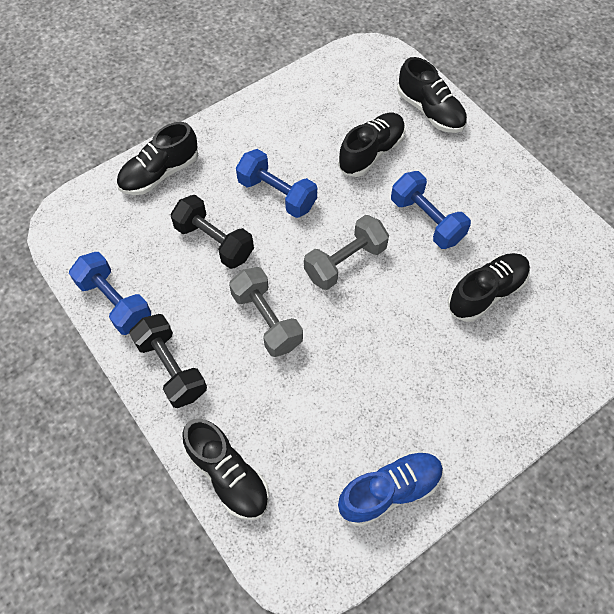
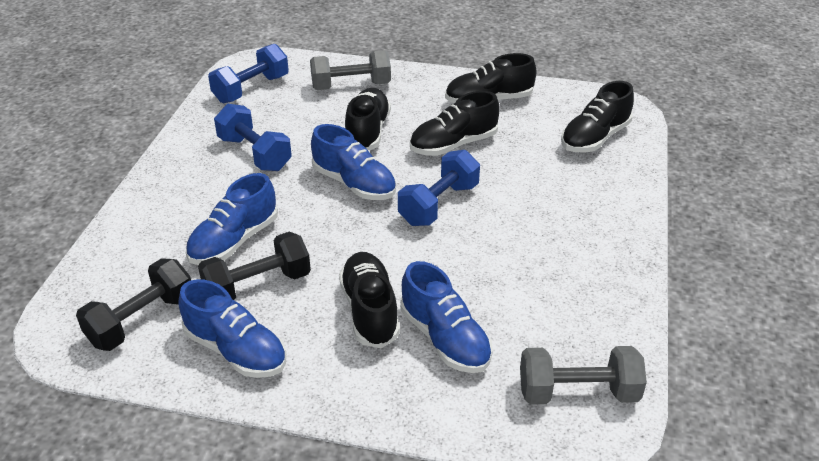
blue shoe: [338,451,443,527] = 1 -> [178,279,286,378] [186,173,278,265] [311,124,396,200] [400,261,493,373] = 4

